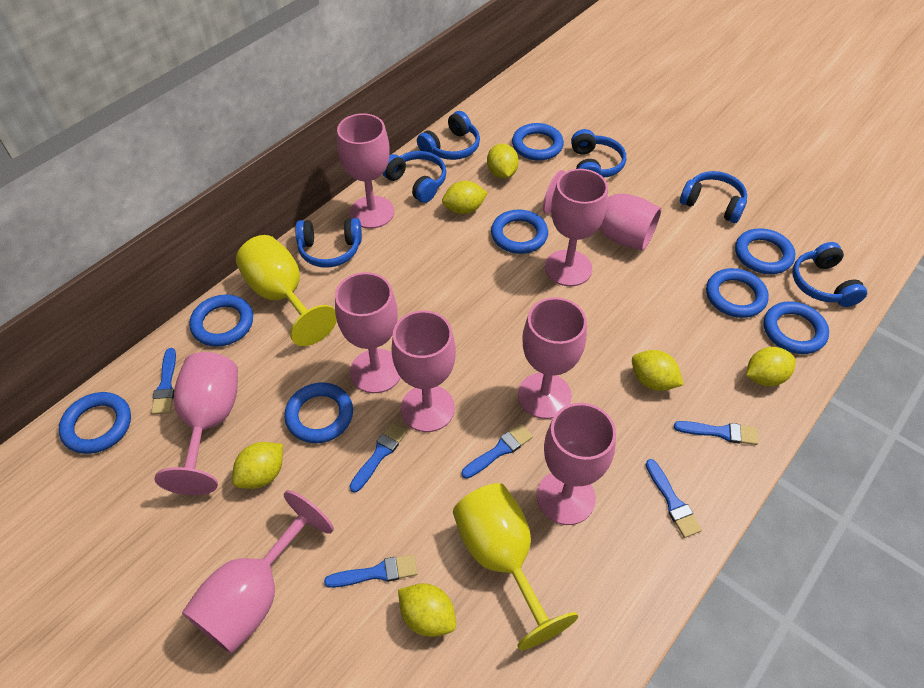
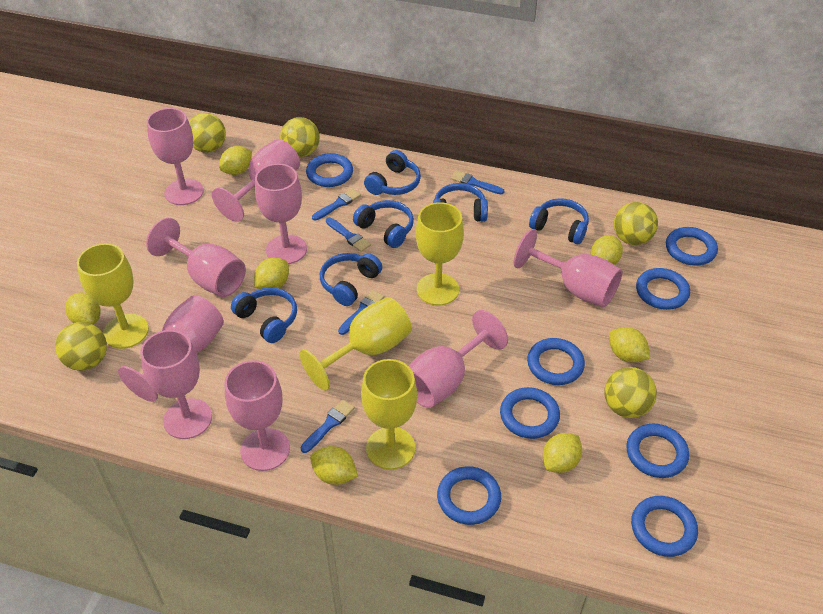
blue brush: [151,348,176,415] [324,554,417,588] [349,422,407,493] [462,424,533,479] [645,459,702,538] [674,421,758,445] = 6 -> [301,399,355,453] [312,188,361,221] [326,217,371,252] [338,290,384,335] [450,171,505,194] = 5
yellow ball: none = 0 -> [55,322,107,371] [189,113,226,153] [280,117,320,157] [605,367,657,418] [614,202,658,245] = 5
yellow goblet: [236,235,337,346] [453,483,578,650] = 2 -> [77,243,149,349] [300,297,411,391] [361,359,417,470] [416,202,464,306] = 4
yellow lemon: [232,442,283,489] [398,583,456,637] [442,181,488,214] [487,144,519,179] [632,350,684,391] [746,347,796,386] = 6 -> [65,292,100,325] [219,146,252,175] [254,257,289,289] [310,446,358,485] [543,433,582,473] [590,235,623,265] [609,327,650,362] = 7

